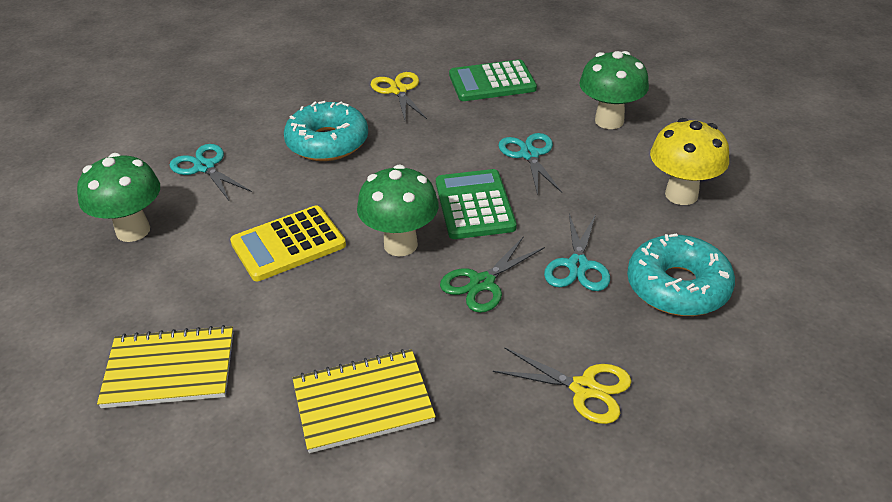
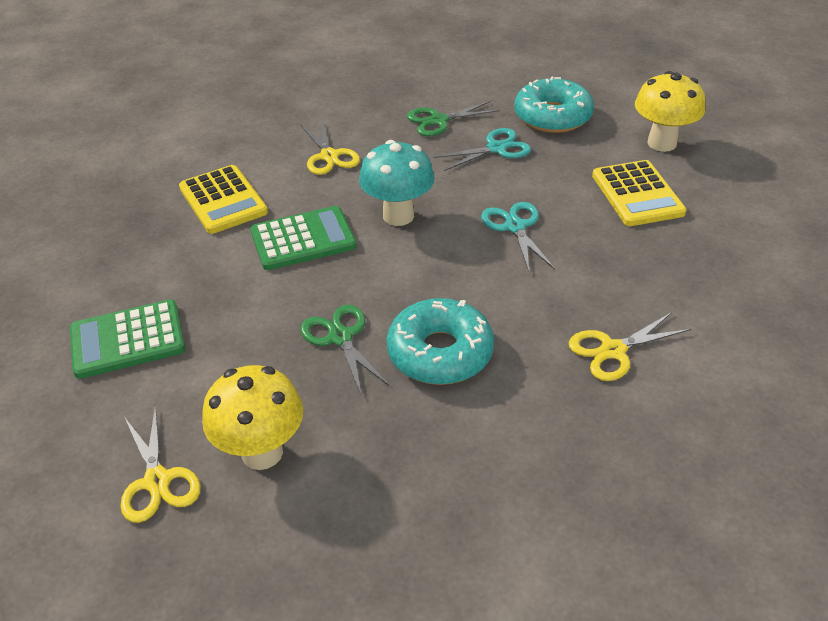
green mushroom: [77,153,160,242] [357,164,439,256] [579,51,649,129] = 3 -> none = 0
green scissors: [440,236,545,313] = 1 -> [300,305,390,396] [407,101,500,136] = 2
turquoise mushroom: none = 0 -> [359,140,435,226] = 1
turquoise scissors: [170,144,252,200] [499,133,562,196] [544,214,610,291] = 3 -> [433,128,531,171] [481,202,555,274] = 2
yellow calculator: [230,205,346,281] = 1 -> [179,165,268,234] [592,160,687,226] = 2
yellow mushroom: [650,118,729,205] = 1 -> [202,365,303,470] [635,71,705,152] = 2
yellow notebook: [97,325,233,408] [293,349,436,453] = 2 -> none = 0
yellow scissors: [371,72,427,120] [493,347,632,424] = 2 -> [120,405,201,523] [301,121,360,175] [568,312,691,381] = 3

